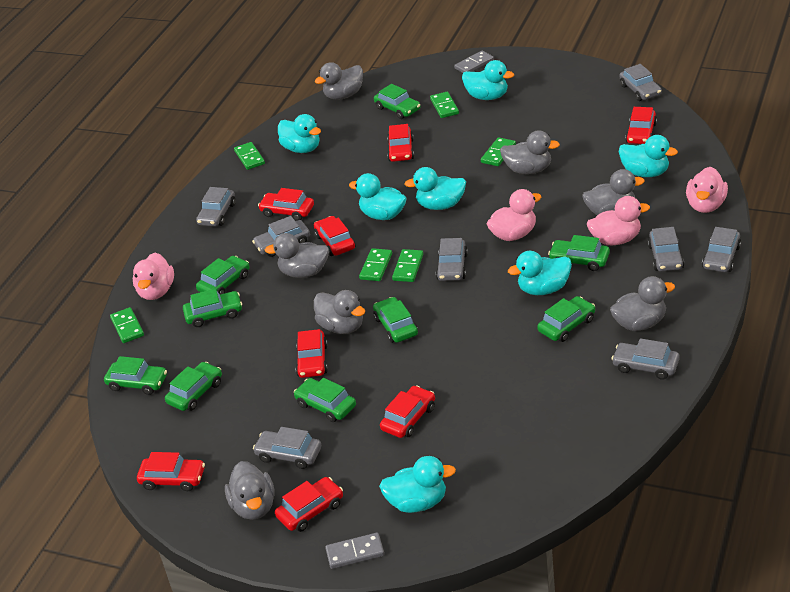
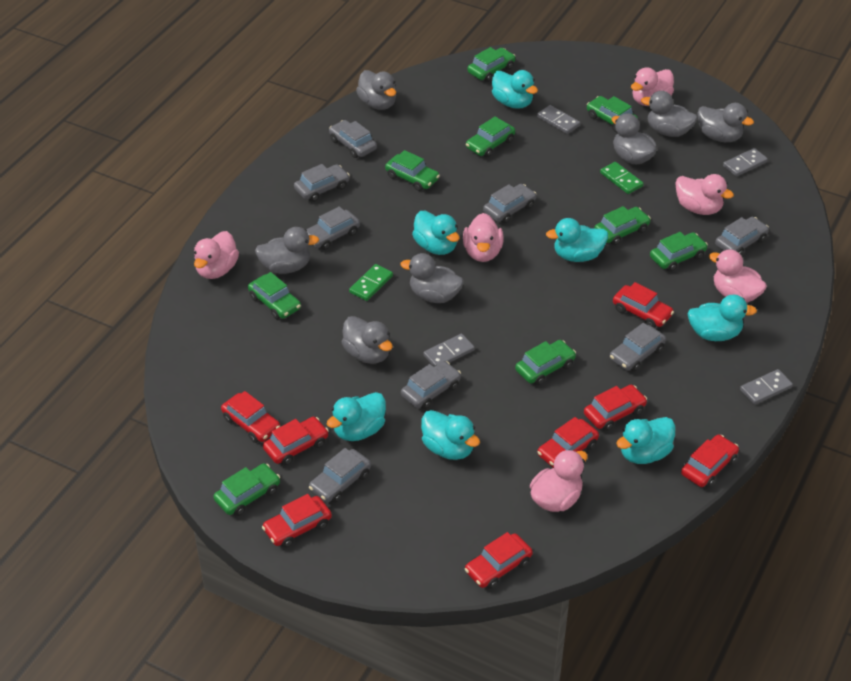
green domino: [110,307,144,343] [234,142,265,170] [359,248,392,281] [392,249,423,282] [430,92,459,118] [481,137,516,166] = 6 -> [349,264,393,301] [600,162,643,194] = 2
grey domino: [325,533,384,569] [454,51,494,73] = 2 -> [423,333,475,366] [537,105,580,134] [723,148,768,176] [740,369,793,404] = 4
pink duck: [133,253,174,300] [487,189,541,241] [587,196,650,245] [686,167,728,213] = 4 -> [194,231,239,279] [463,213,504,262] [530,449,588,512] [631,67,674,106] [675,174,734,215] [709,249,767,303] = 6

